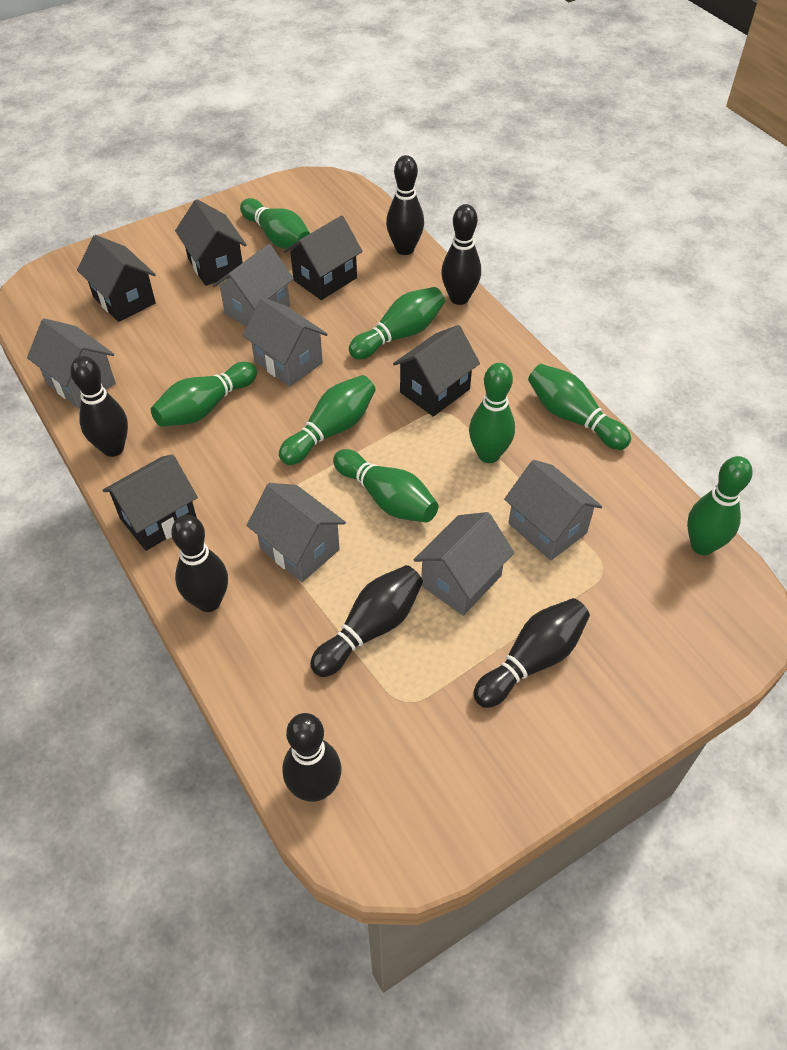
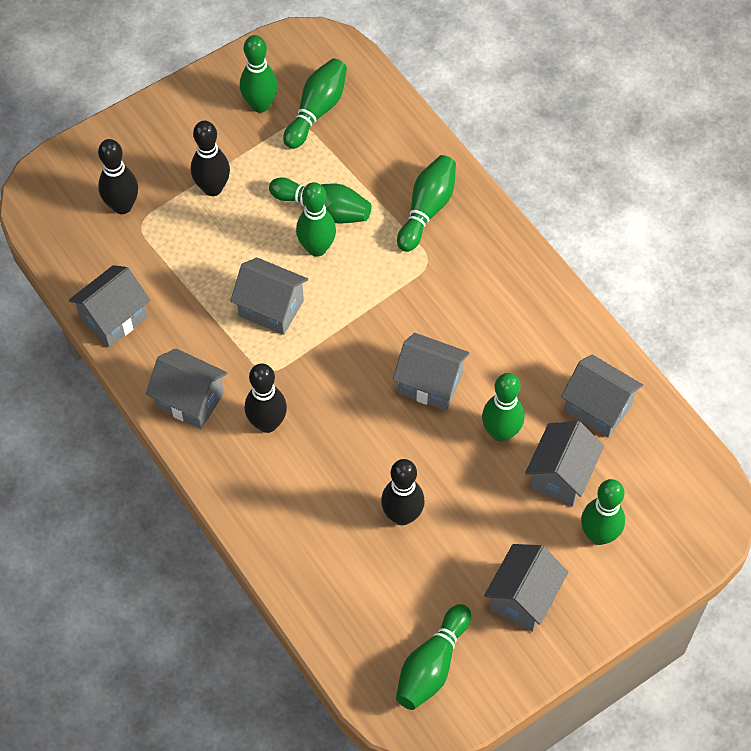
black bowling pin: [70,356,128,457] [171,515,228,612] [282,713,342,802] [310,565,423,677] [386,155,424,255] [441,204,481,305] [473,598,590,708] = 7 -> [98,139,138,214] [191,121,230,196] [245,363,287,433] [381,459,425,525] = 4
black house: [77,235,156,322] [103,454,198,551] [175,199,247,286] [284,215,363,300] [393,325,480,417] = 5 -> none = 0
grey house: [27,318,116,408] [213,244,294,327] [243,297,328,387] [246,483,346,582] [413,512,514,616] [504,460,602,561] = 6 -> [69,265,150,347] [146,349,227,429] [230,257,308,335] [393,333,470,411] [484,544,568,632] [525,421,604,507] [561,355,643,438] = 7

